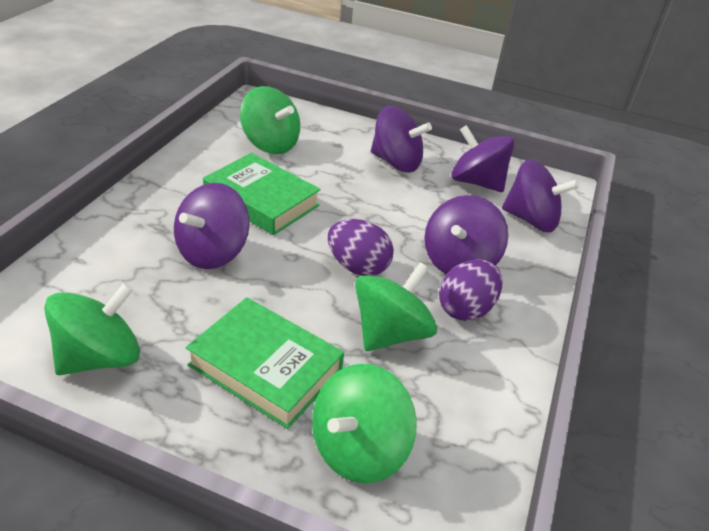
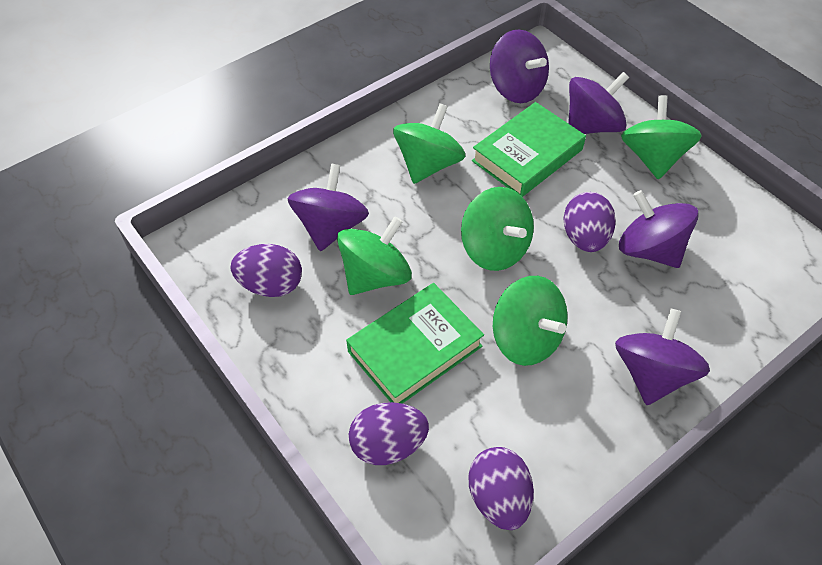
green spinning top: [44,283,140,375] [240,86,300,154] [312,364,417,483] [355,262,437,351] = 4 -> [337,216,412,295] [393,103,466,184] [461,187,534,271] [493,276,568,366] [621,95,702,180] = 5
purple egg: [328,219,394,276] [439,259,503,321] = 2 -> [231,244,302,297] [349,402,429,465] [468,447,534,530] [563,192,616,252] = 4

